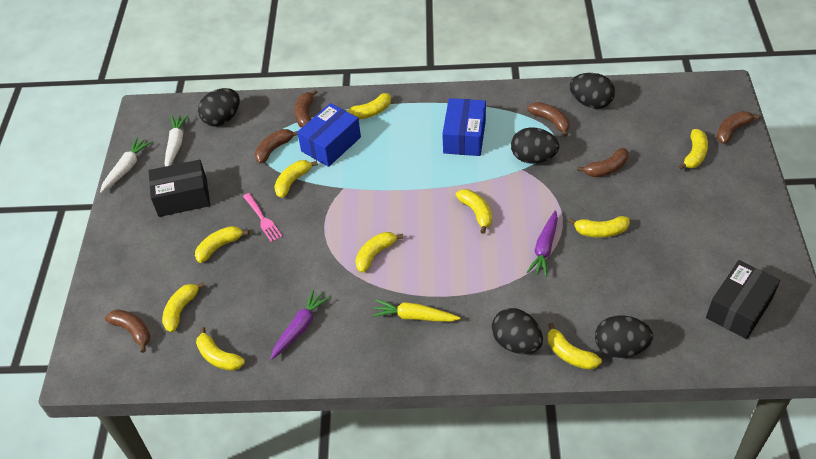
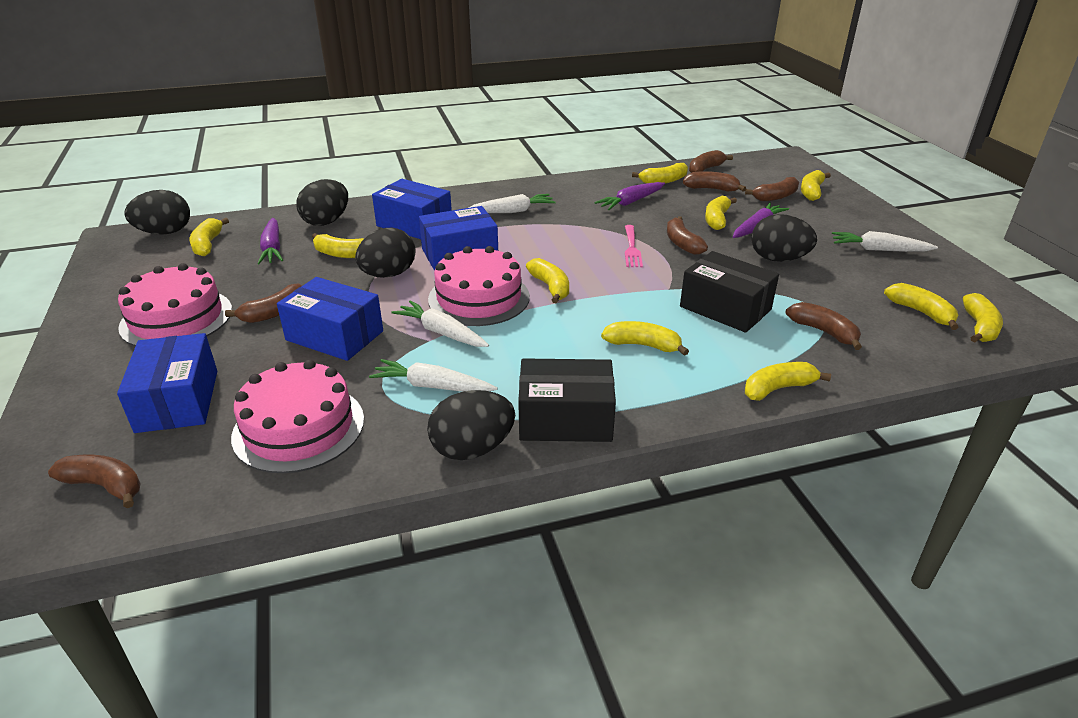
blue box: [297,103,361,167] [442,98,486,156] = 2 -> [117,333,217,433] [277,277,383,361] [372,179,452,239] [419,206,498,271] = 4
brown banana: [105,309,151,353] [255,129,298,164] [295,89,317,128] [527,102,569,137] [577,148,629,177] [717,111,760,144] = 6 -> [48,455,141,508] [225,283,302,323] [667,216,708,255] [683,171,746,192] [689,150,733,173] [745,177,799,201] [786,302,862,350] = 7
pink cake: none = 0 -> [118,263,232,346] [231,360,364,473] [428,246,530,326] = 3
purple carrot: [271,289,330,360] [527,210,558,277] = 2 -> [257,218,283,264] [594,182,665,210] [733,203,789,238] = 3
white carrot: [100,137,152,193] [164,115,188,167] = 2 -> [369,359,498,391] [391,300,489,347] [469,194,556,213] [832,231,938,252] = 4
yellow carrot: [372,299,461,322] = 1 -> none = 0

